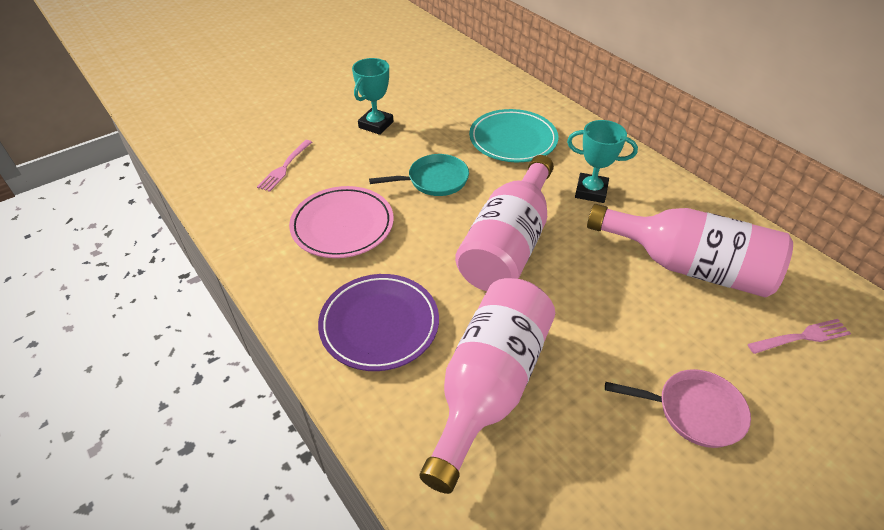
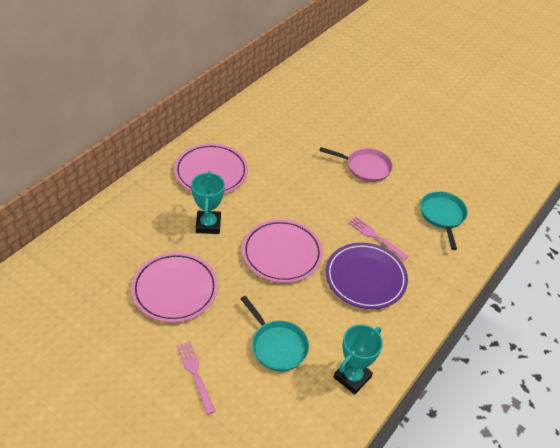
pink bottle: [420,278,555,494] [455,155,554,291] [587,204,793,297] = 3 -> none = 0
pink plate: [289,186,394,258] = 1 -> [131,252,218,322] [174,143,248,194] [242,219,323,283] = 3
turquoise pan: [369,154,469,196] = 1 -> [241,296,309,371] [420,191,468,250] = 2
turquoise plate: [469,109,558,162] = 1 -> none = 0

